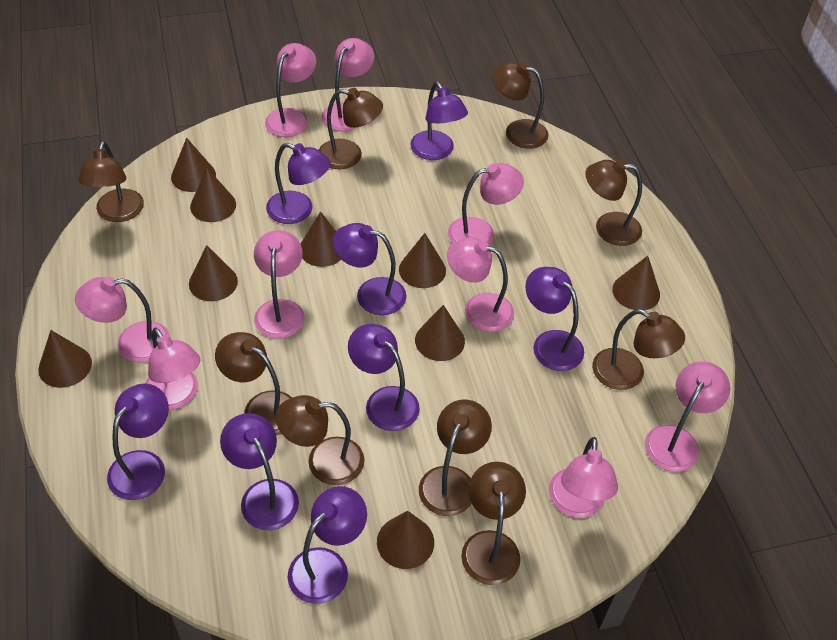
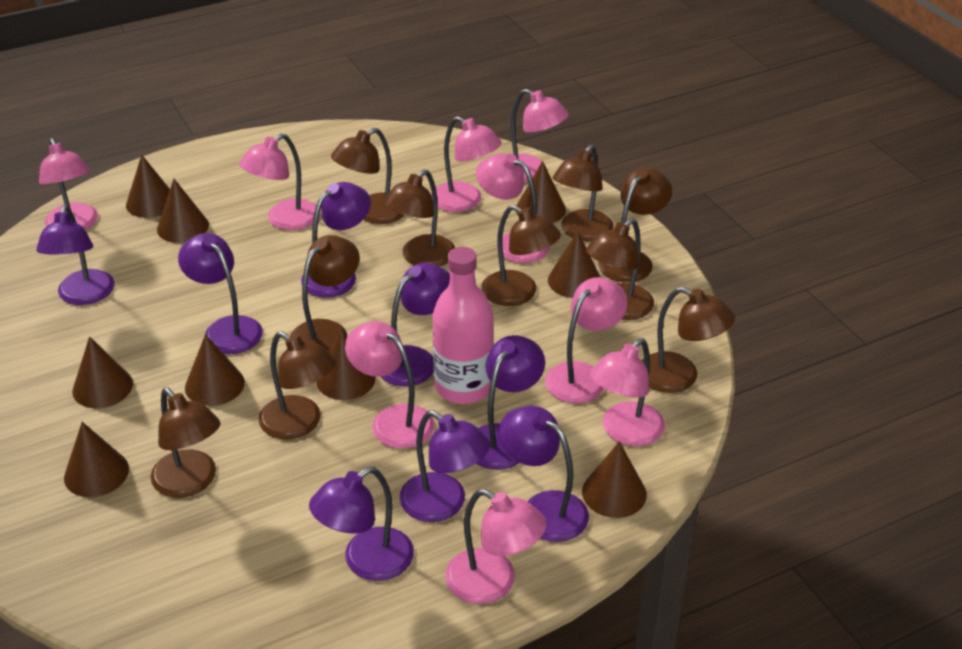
brown lamp: [78,141,144,222] [215,332,292,435] [276,395,364,485] [319,88,383,169] [419,399,492,516] [461,462,526,585] [492,62,548,149] [585,160,642,246] [592,309,685,390] = 9 -> [150,387,221,498] [258,331,336,439] [290,235,360,352] [331,128,404,224] [383,170,455,267] [481,205,561,306] [553,145,614,242] [586,218,654,320] [598,167,672,283] [641,287,735,393] = 10
pink bottle: none = 0 -> [432,247,494,404] = 1

